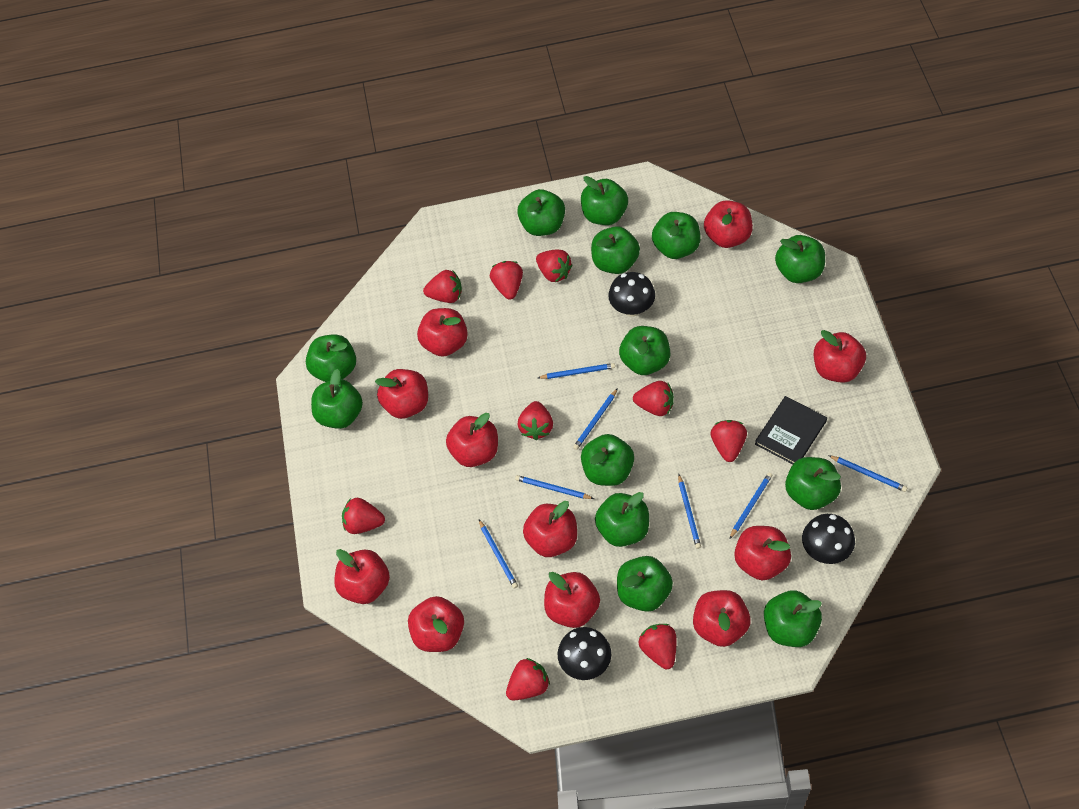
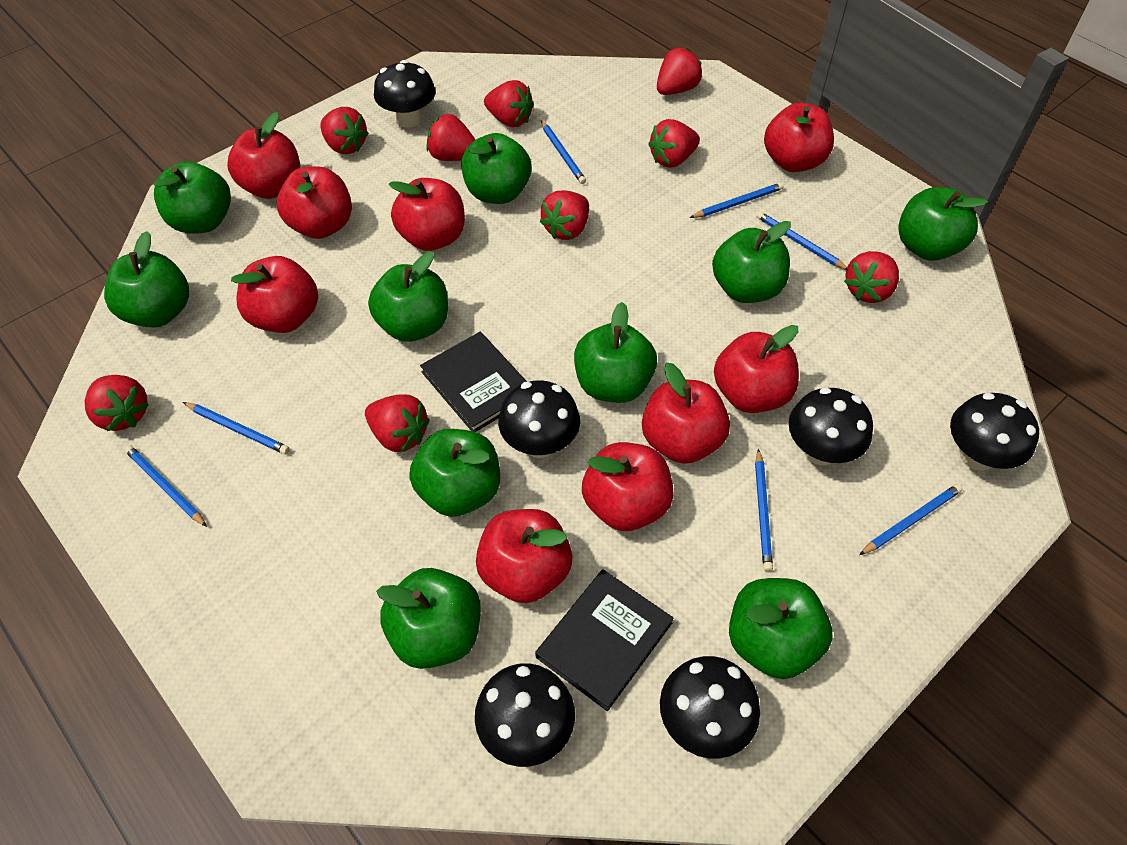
black book: [755,396,827,464] = 1 -> [420,332,527,432] [535,569,674,711] = 2
black mushroom: [558,627,611,680] [608,272,655,317] [802,514,855,564] = 3 -> [374,60,436,128] [475,663,575,767] [498,380,580,458] [660,656,760,759] [789,387,873,465] [950,393,1039,471] = 6
green apple: [306,334,356,382] [311,369,363,429] [517,189,565,236] [581,176,628,225] [581,434,634,486] [591,226,640,274] [595,492,649,547] [617,556,673,612] [619,326,670,375] [652,212,701,259] [764,590,822,647] [775,235,825,283] [785,457,841,510] = 13 -> [104,231,189,328] [153,161,231,234] [368,252,448,342] [376,568,481,669] [409,429,500,517] [461,133,532,204] [574,302,657,403] [712,221,791,303] [729,578,832,679] [898,187,988,261] = 10
red apple: [334,549,390,604] [375,369,428,419] [408,596,464,652] [417,308,468,357] [446,413,498,467] [523,501,577,557] [544,572,600,628] [693,590,751,647] [704,200,753,248] [734,526,791,580] [814,330,866,383] = 11 -> [227,112,300,199] [231,256,318,333] [277,166,352,239] [388,178,465,251] [476,509,572,603] [582,442,674,531] [642,363,730,464] [714,325,799,413] [764,102,834,172] = 9

